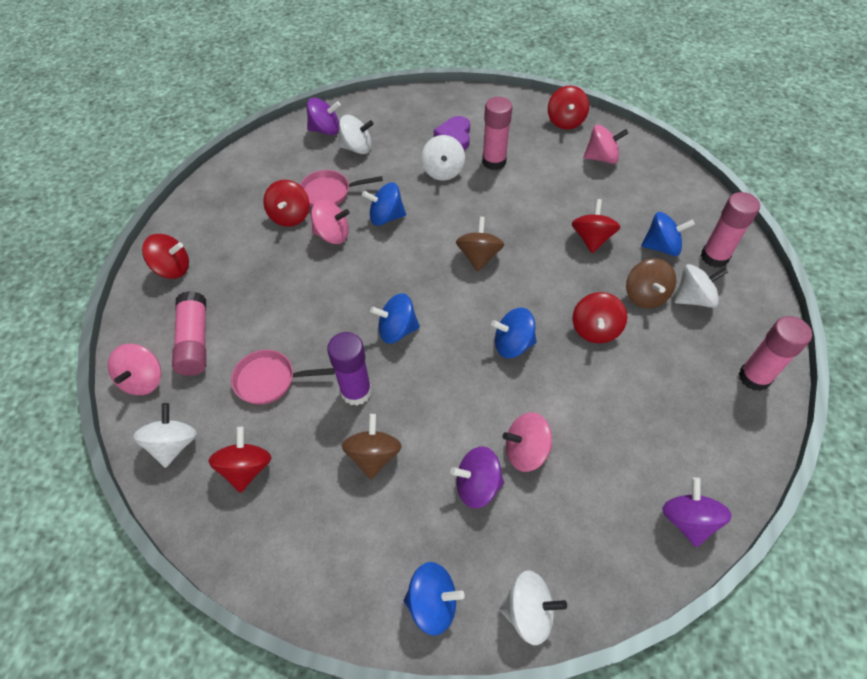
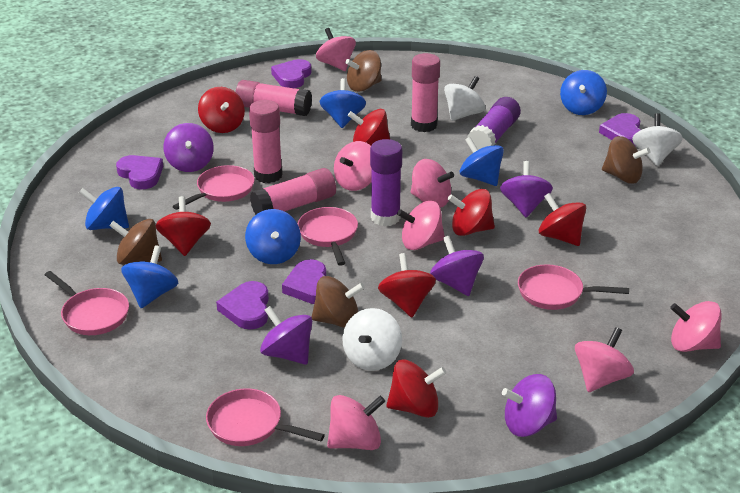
blue spinning top: [362,183,406,226] [370,293,420,344] [404,562,465,636] [491,308,537,358] [641,212,695,256] = 5 -> [79,187,129,230] [121,245,178,308] [245,209,301,264] [320,78,366,128] [460,137,504,186] [560,70,607,115] = 6
brown spinning top: [342,414,402,479] [456,217,504,271] [626,258,676,308] = 3 -> [109,219,162,265] [312,276,365,328] [345,50,381,92] [602,136,651,184] = 4
pink pan: [231,350,335,405] [300,170,383,207] = 2 -> [45,271,129,335] [172,165,254,210] [206,389,325,446] [298,207,358,266] [518,264,629,310] = 5
pink spinning top: [108,344,161,395] [311,200,350,244] [503,412,552,472] [584,125,628,164] = 4 -> [316,28,356,71] [327,395,385,450] [334,141,371,191] [397,201,445,250] [411,159,454,208] [575,327,634,392] [670,301,722,352] = 7
purple glue stick: [327,332,372,406] = 1 -> [370,139,402,226] [467,97,521,150] = 2
purple heart: [434,116,470,150] = 1 -> [116,155,163,189] [216,281,269,330] [271,59,311,88] [282,259,326,304] [599,113,641,146] = 5
purple spinning top: [307,98,340,135] [450,446,504,509] [662,477,732,547] = 3 -> [164,123,214,172] [260,306,312,364] [430,236,484,296] [500,161,553,217] [502,374,557,437] = 5
red spinning top: [142,234,189,279] [208,427,271,493] [263,180,309,227] [548,85,589,129] [572,199,620,253] [573,292,627,343] = 6 -> [156,196,211,256] [198,87,245,133] [348,109,390,145] [378,253,436,317] [386,359,447,418] [448,189,495,236] [539,193,586,246] = 7
white spinning top: [133,403,197,468] [339,115,374,154] [421,135,465,181] [499,570,567,645] [674,264,728,308] = 5 -> [342,308,402,371] [444,76,485,121] [632,113,683,166] = 3

